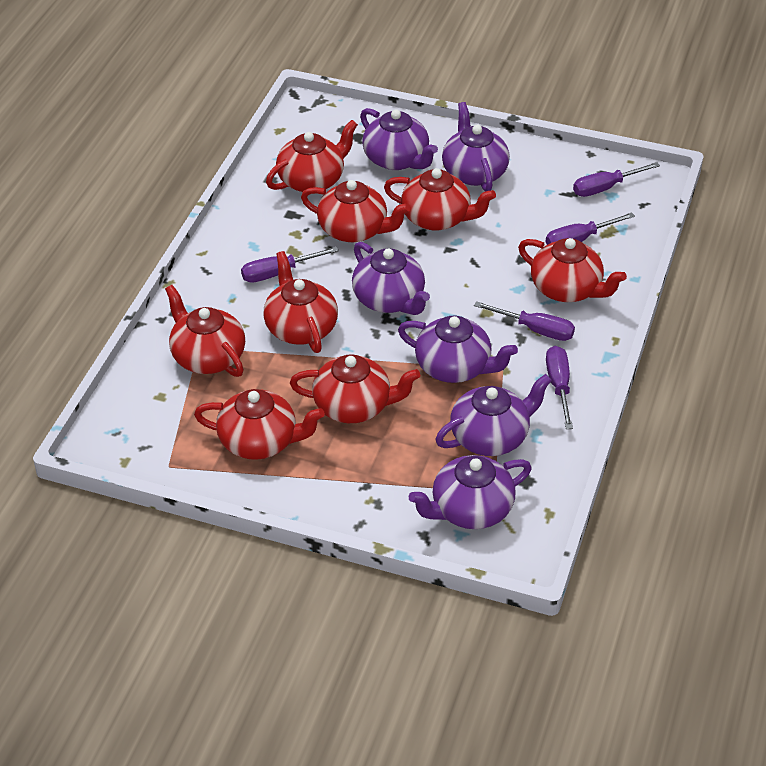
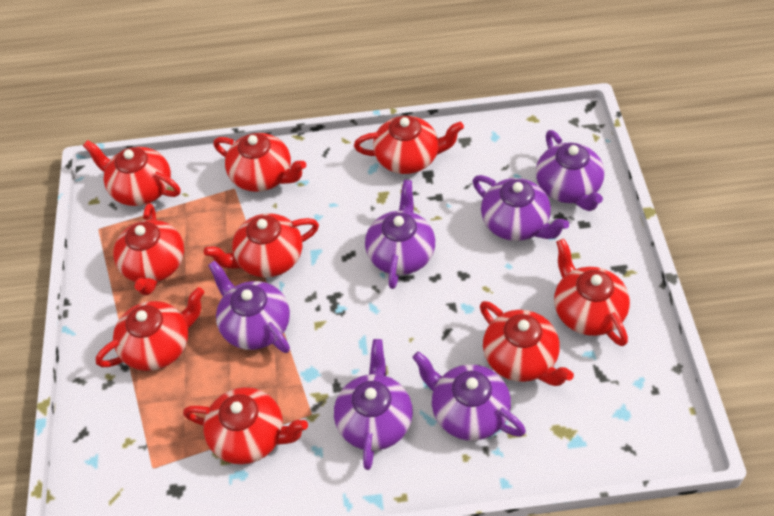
purple screwdriver: [241,247,339,283] [474,301,575,341] [546,212,635,245] [546,346,573,429] [573,162,660,197] = 5 -> none = 0
red teapot: [165,285,245,377] [194,389,325,460] [263,251,338,353] [266,120,358,192] [290,354,420,423] [301,180,410,242] [384,168,496,231] [518,238,627,302] = 8 -> [83,140,181,206] [96,287,204,371] [113,203,184,296] [183,387,308,464] [204,213,319,278] [213,133,306,192] [354,116,464,174] [480,301,574,386] [554,239,630,346] = 9

